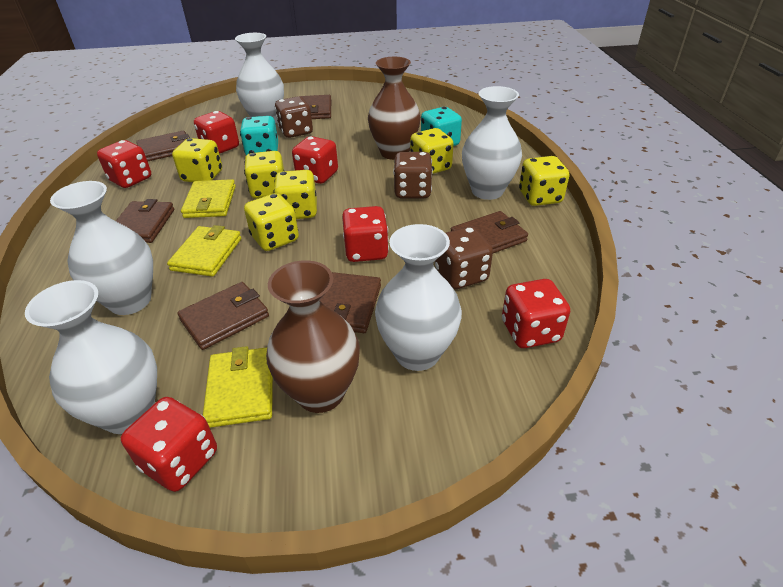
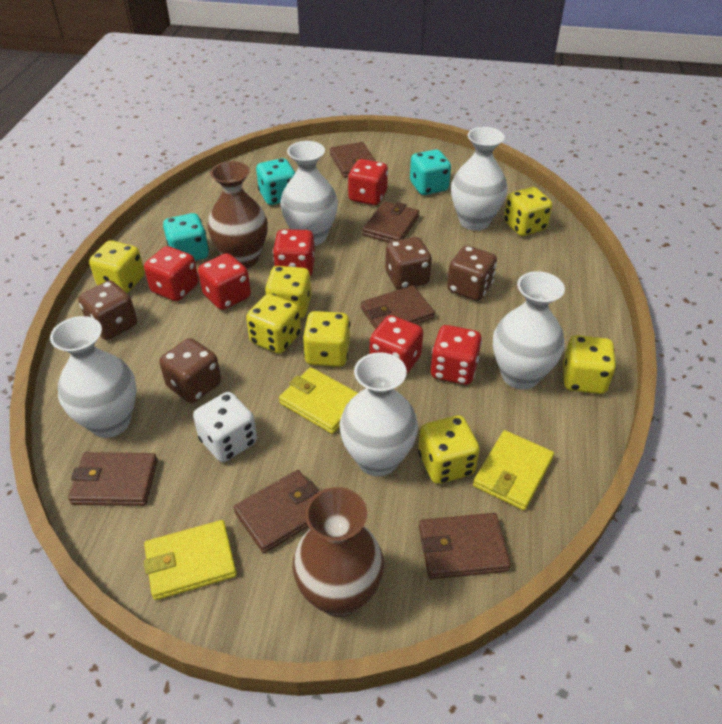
brown dice: [275,96,313,138] [393,152,433,198] [435,227,493,289] = 3 -> [78,280,137,340] [159,338,221,403] [385,237,432,289] [447,245,497,301] = 4
turquoise dice: [240,116,278,155] [421,107,462,146] = 2 -> [163,213,209,261] [256,158,295,205] [410,149,451,195] = 3
white dice: none = 0 -> [193,392,257,462] = 1
yellow dice: [172,138,222,182] [244,151,284,199] [244,193,299,251] [274,170,317,219] [410,128,454,174] [519,156,569,206] = 6 -> [89,240,145,293] [246,294,301,354] [265,266,311,318] [303,311,350,367] [418,415,480,484] [504,187,552,236] [563,335,616,394] = 7

